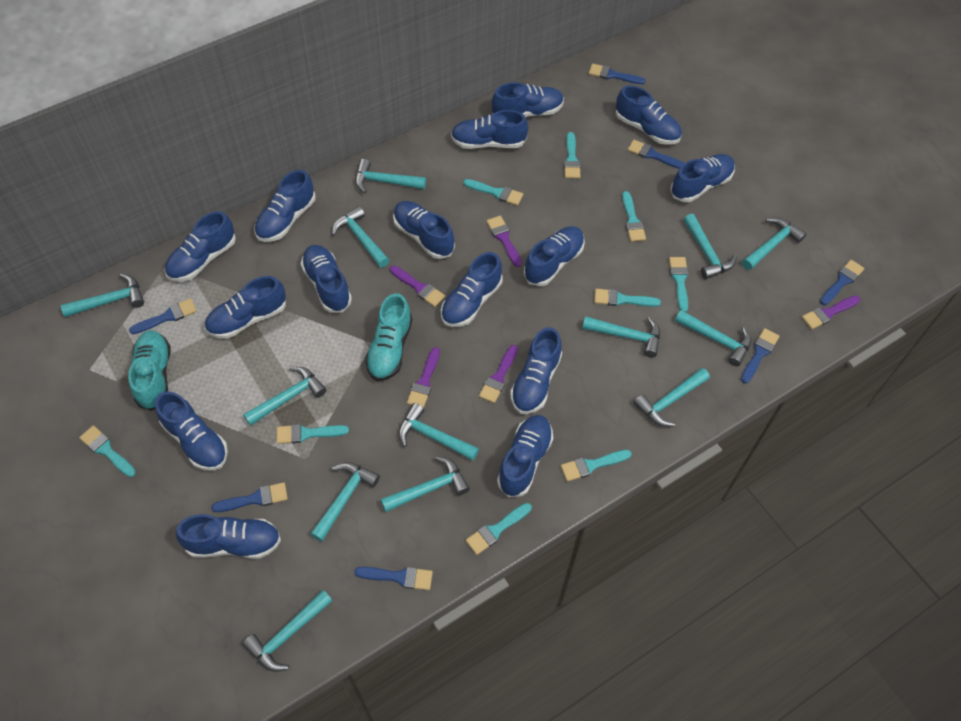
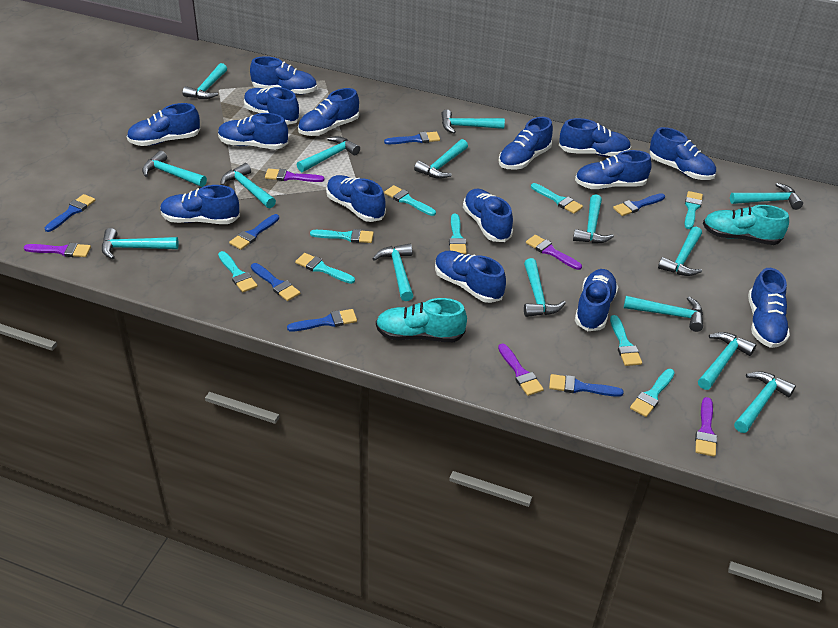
turquoise hammer: [61,274,144,317] [242,590,333,672] [243,367,326,426] [311,462,380,542] [332,206,389,268] [355,159,426,193] [381,456,470,512] [398,403,479,461] [582,316,660,357] [634,368,710,427] [675,310,751,366] [683,214,737,279] [742,218,807,270] = 13 -> [102,228,179,259] [142,151,207,187] [182,63,227,99] [220,163,276,208] [297,136,360,172] [372,244,413,301] [414,139,468,179] [441,109,505,133] [524,258,566,317] [573,194,614,243] [624,296,703,332] [658,227,702,276] [698,332,756,390] [730,183,803,210] [734,371,796,433] = 15

